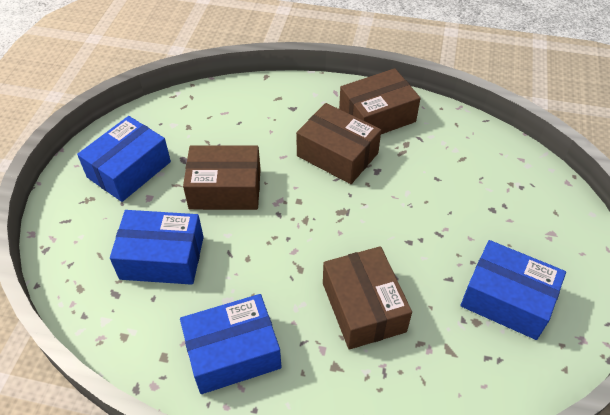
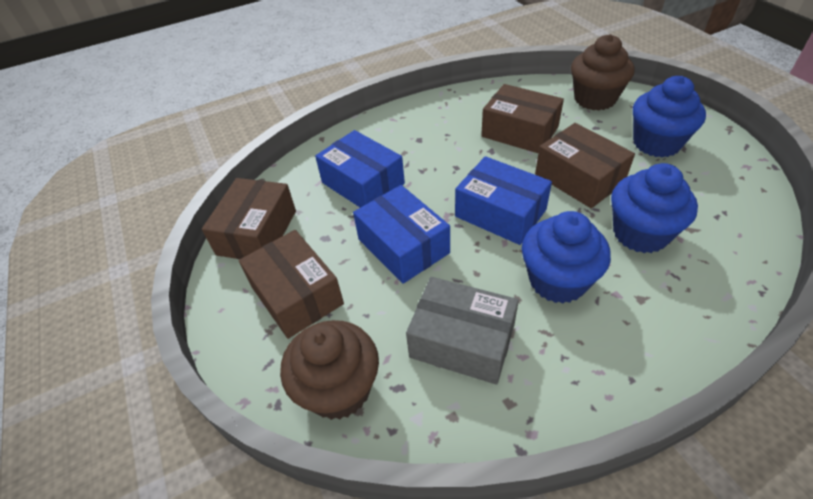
blue box: [77,116,171,202] [110,210,204,285] [180,294,282,394] [461,240,566,340] = 4 -> [315,130,405,208] [353,185,450,284] [455,156,552,245] = 3
blue cupcake: none = 0 -> [522,211,611,304] [611,163,698,253] [633,76,706,158] = 3
brown cupcake: none = 0 -> [280,320,379,420] [571,34,635,111] = 2
grey box: none = 0 -> [406,277,519,385] = 1

